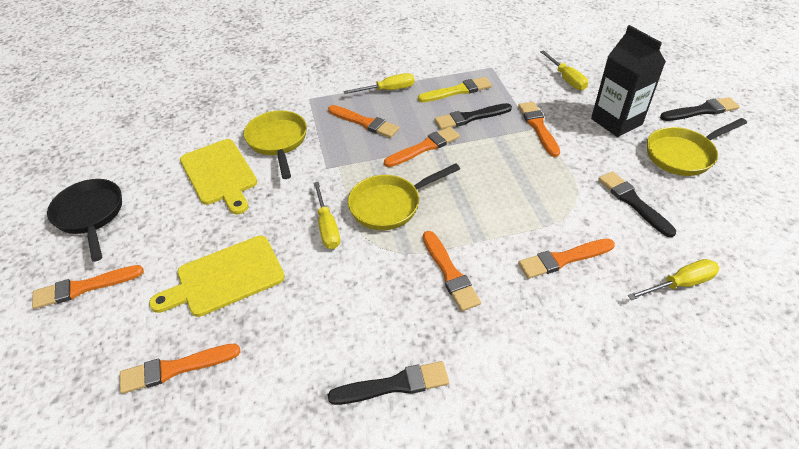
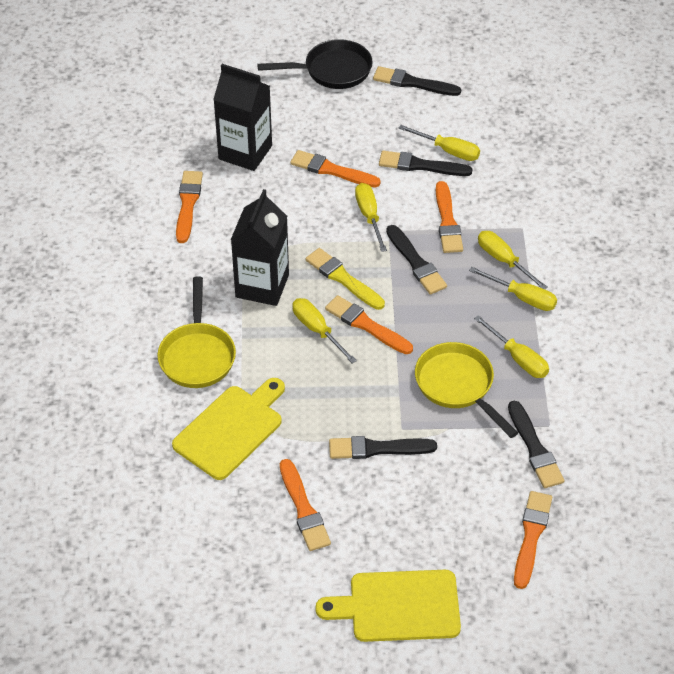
black brush: [328,361,449,405] [435,103,512,130] [598,171,676,237] [660,97,740,121] = 4 -> [329,436,437,459] [373,66,461,96] [379,151,472,176] [386,225,447,294] [508,401,564,488] = 5
black carton: [591,25,666,137] = 1 -> [213,64,272,171] [231,189,289,306] = 2
orange brush: [32,265,144,309] [120,344,241,394] [328,105,399,138] [384,127,460,167] [423,231,481,311] [518,102,560,157] [518,239,615,279] = 7 -> [176,171,203,243] [280,459,331,551] [290,150,381,188] [325,295,413,354] [436,181,463,253] [514,491,552,589] = 6
yellow pan: [244,110,307,179] [348,163,460,230] [647,118,747,176] = 3 -> [157,276,236,388] [415,342,518,438] = 2
yellow screwdriver: [313,182,340,249] [343,73,415,94] [540,50,588,90] [628,259,719,300] = 4 -> [292,298,357,363] [355,183,387,252] [399,125,480,161] [469,267,557,311] [474,315,549,378] [478,231,548,289] = 6

